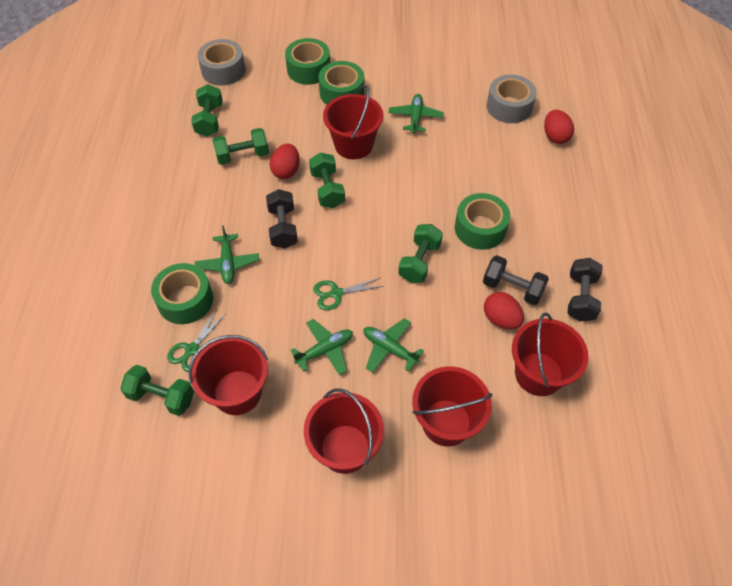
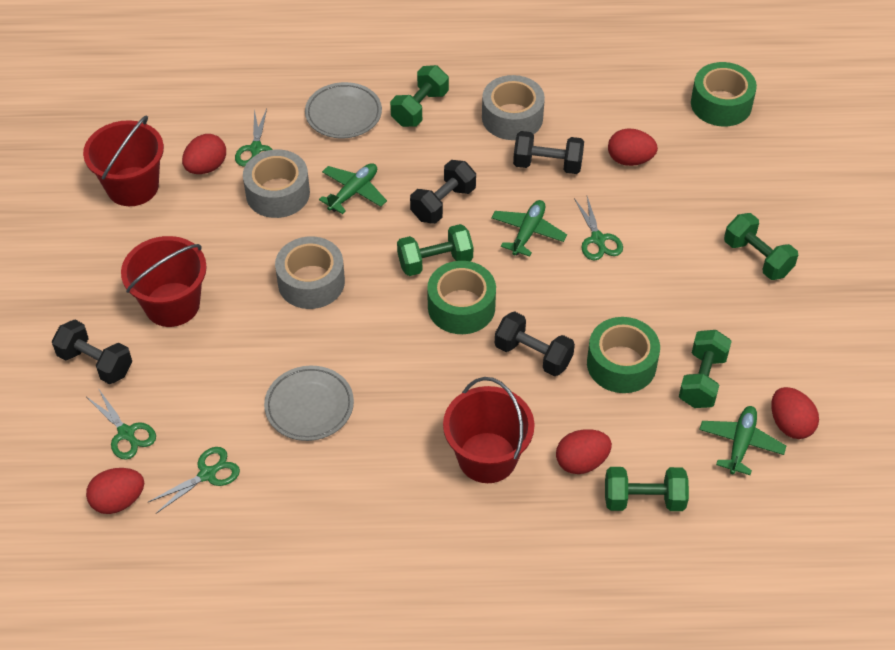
black dumbbell: [266,189,298,248] [483,255,549,305] [568,258,602,321] = 3 -> [52,320,132,384] [410,160,476,224] [495,311,575,376] [513,131,584,174] = 4
green plane: [195,225,259,284] [290,319,353,376] [364,318,424,373] [389,94,444,134] = 4 -> [319,163,387,214] [491,200,567,257] [699,406,786,475] = 3
green scissors: [167,309,226,372] [313,278,384,310] = 2 -> [87,388,156,460] [148,447,240,513] [235,109,273,166] [574,196,623,260] = 4
green tape: [151,263,213,324] [285,38,330,85] [318,61,364,105] [455,193,510,250] = 4 -> [427,261,496,334] [587,317,660,393] [691,62,757,126] = 3
grey plate: none = 0 -> [264,366,354,441] [305,82,382,138] = 2
grey tape: [197,39,245,86] [487,75,537,123] = 2 -> [243,149,310,218] [275,236,345,309] [482,75,545,140] = 3
red bucket: [188,335,268,415] [304,388,384,474] [323,85,383,159] [413,366,492,447] [512,313,589,396] = 5 -> [83,116,164,206] [121,236,207,327] [443,377,535,483] = 3
red egg: [270,144,300,179] [484,292,524,329] [544,110,574,144] = 3 -> [86,468,144,514] [182,134,226,174] [556,429,612,474] [608,128,658,166] [771,387,819,439] = 5

